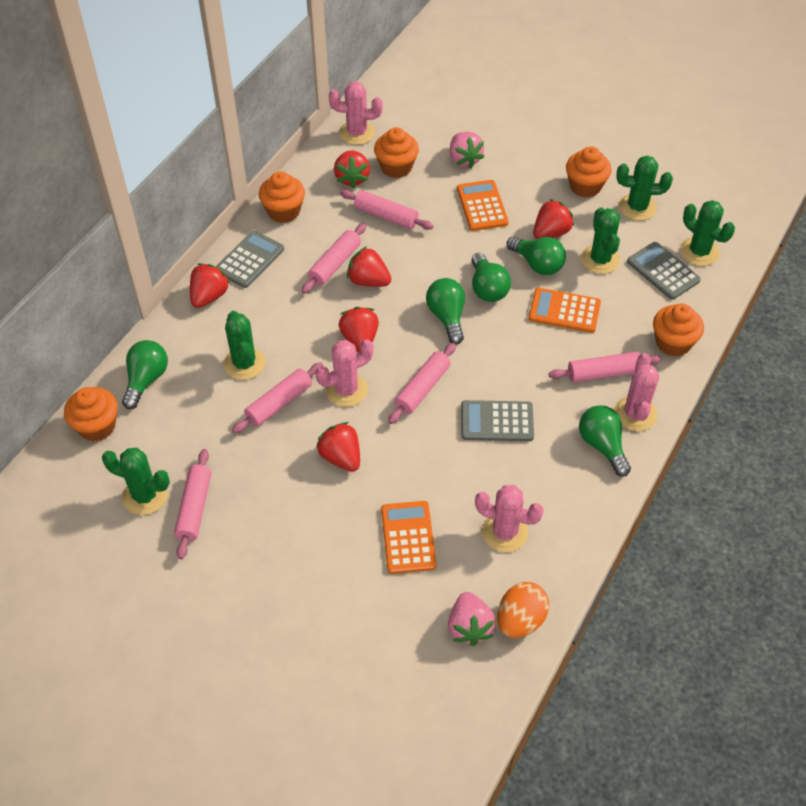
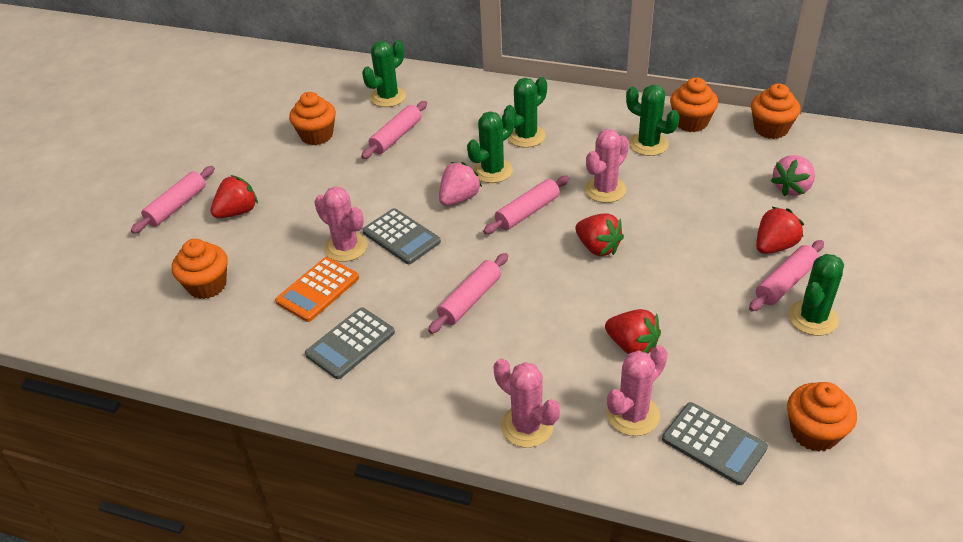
green light bulb: [122,340,168,409] [426,278,465,344] [471,253,511,302] [507,236,566,275] [579,405,631,477] = 5 -> none = 0
orange calculator: [381,501,437,574] [457,180,509,231] [529,288,601,333] = 3 -> [275,257,359,322] = 1
orange egg: [497,582,549,638] = 1 -> none = 0
pink rolling pin: [174,449,211,559] [232,362,323,434] [302,223,366,294] [340,190,434,230] [388,343,456,424] [548,352,662,382] = 6 -> [131,166,215,234] [361,101,427,159] [428,253,508,334] [483,176,569,234] [749,240,824,311] = 5
red strawberry: [190,263,230,308] [316,422,360,472] [334,150,370,188] [339,307,379,352] [347,246,392,287] [533,199,574,239] = 6 -> [210,175,258,218] [575,213,624,256] [605,309,661,354] [756,207,804,254] = 4

